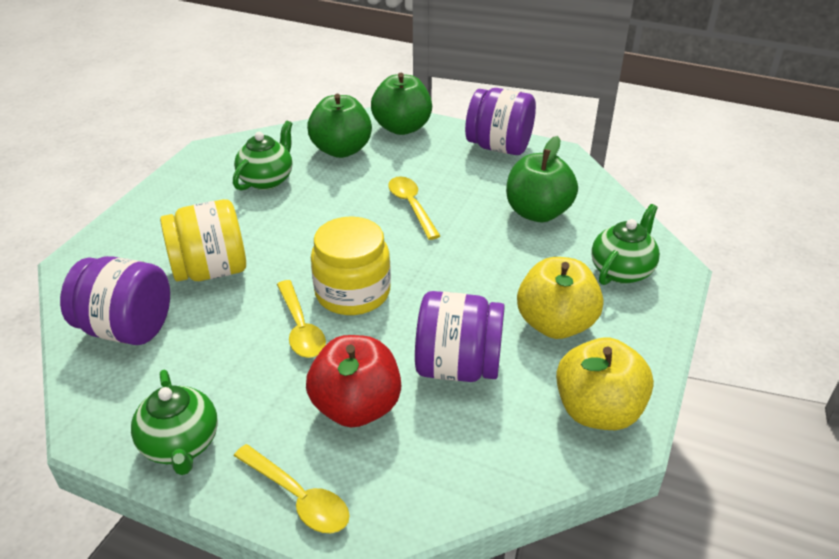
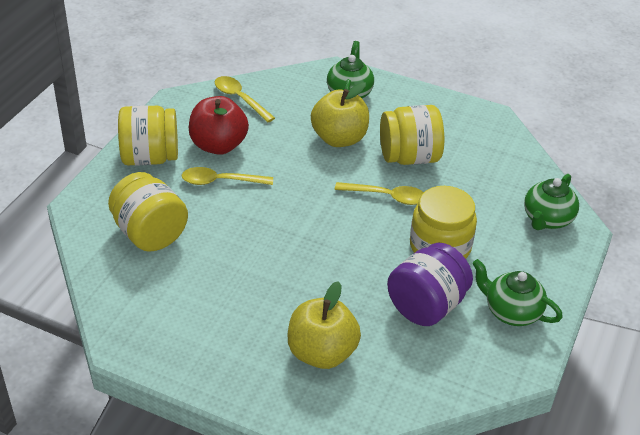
green apple: [307,94,372,158] [371,73,432,135] [506,136,578,222] = 3 -> none = 0
purple jar: [60,256,170,345] [415,291,505,382] [465,88,536,155] = 3 -> [387,243,473,326] = 1
yellow jar: [160,199,246,282] [311,216,391,315] = 2 -> [108,172,188,252] [118,105,178,166] [380,105,444,165] [410,186,477,259] = 4

